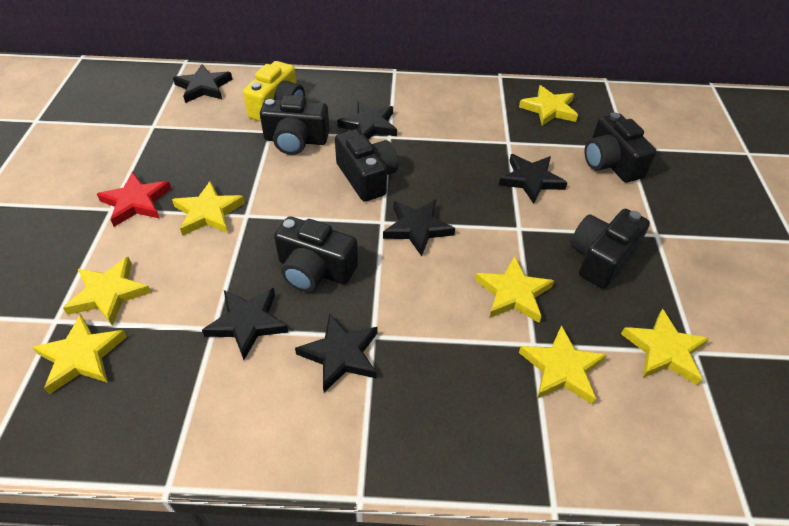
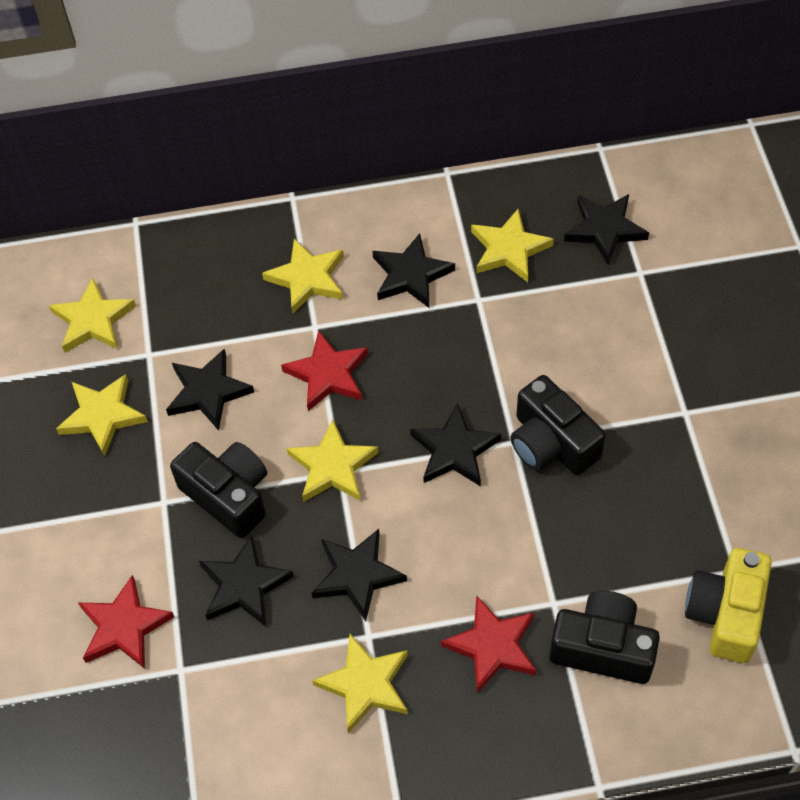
black camera: [260,95,330,155] [274,216,358,292] [335,129,398,202] [570,209,650,289] [584,112,657,182] = 5 -> [170,442,267,538] [510,375,606,475] [549,591,660,684] = 3
red star: [97,172,171,227] = 1 -> [78,575,174,669] [281,330,368,411] [441,595,536,693] = 3
yellow star: [32,314,127,395] [63,257,152,326] [172,181,245,236] [475,256,554,323] [519,85,578,126] [519,325,607,405] [621,309,710,385] = 7 -> [49,278,136,353] [56,374,148,456] [262,239,344,313] [286,419,378,502] [312,634,408,733] [471,209,554,282] = 6

